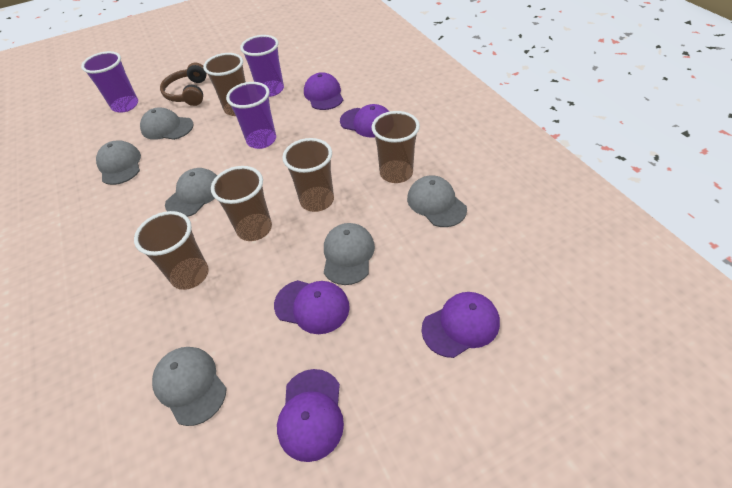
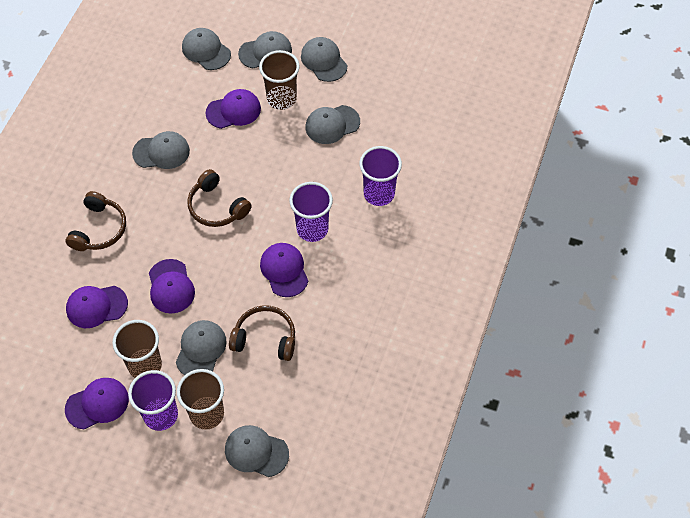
brown cup: [134,211,209,290] [203,53,246,116] [211,166,272,241] [282,138,334,212] [372,111,420,183] = 5 -> [113,320,162,378] [177,369,224,430] [259,50,300,110] = 3
brown headphones: [160,63,207,106] = 1 -> [66,191,126,251] [187,169,252,227] [229,305,295,361] = 3
grey cap: [96,140,141,185] [140,108,194,140] [152,347,227,426] [165,168,217,217] [324,223,375,285] [407,175,467,227] = 6 -> [132,131,190,169] [176,320,227,375] [182,28,231,70] [225,425,289,477] [238,31,292,69] [301,37,347,82] [306,105,360,144] = 7

